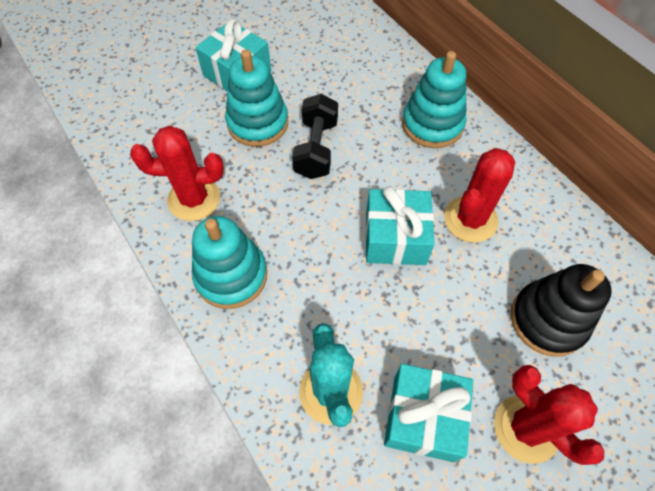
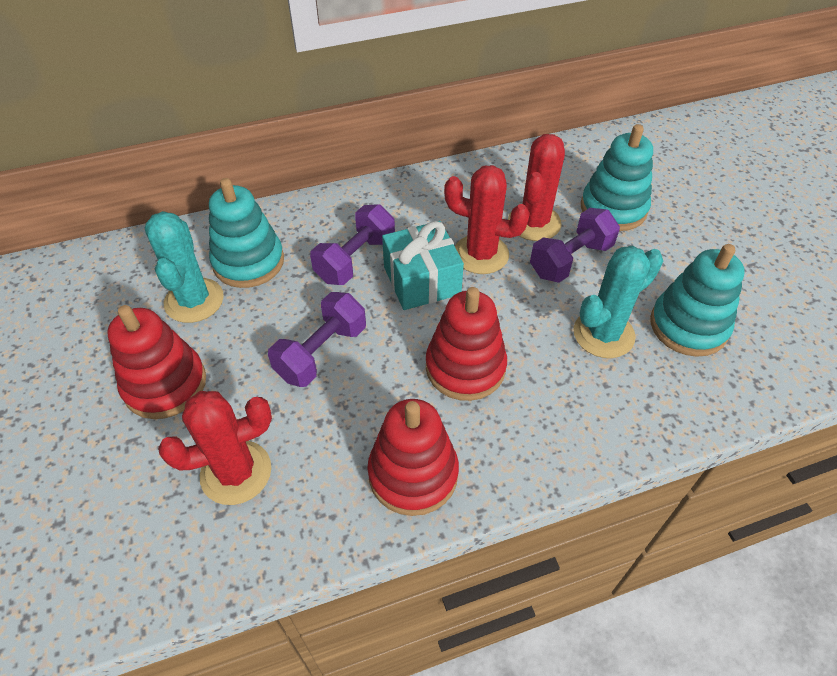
black dumbbell: [292,94,338,179] = 1 -> none = 0
black stacking toy: [511,264,612,357] = 1 -> none = 0
purple dumbbell: none = 0 -> [268,292,366,387] [310,204,395,285] [530,208,620,283] = 3
red stacking toy: none = 0 -> [107,305,206,419] [367,399,459,516] [426,287,507,401] = 3
turquoise cactus: [299,323,363,427] = 1 -> [144,211,224,323] [573,246,663,358] = 2
turquoise gift: [195,19,271,91] [365,186,435,265] [384,364,474,462] = 3 -> [382,221,464,310] = 1

